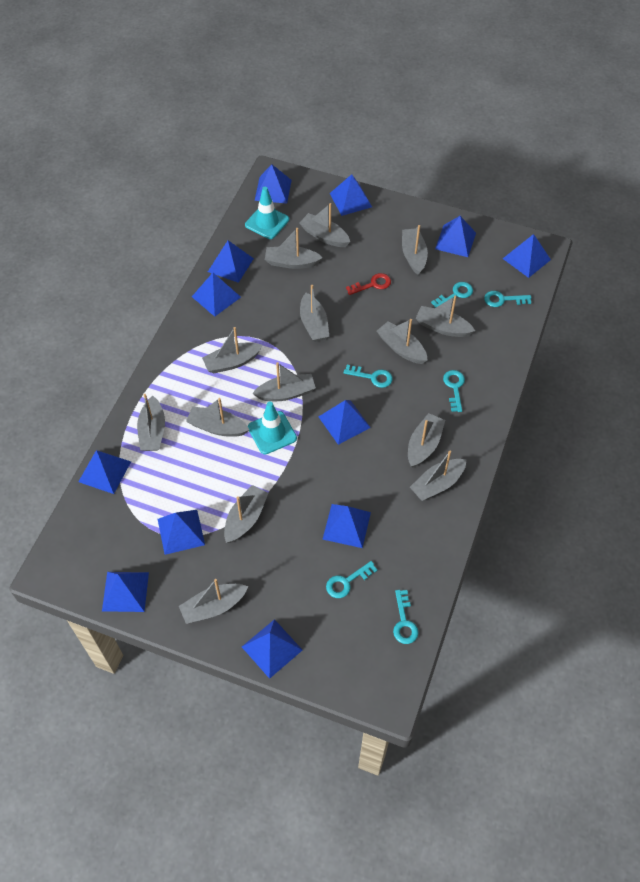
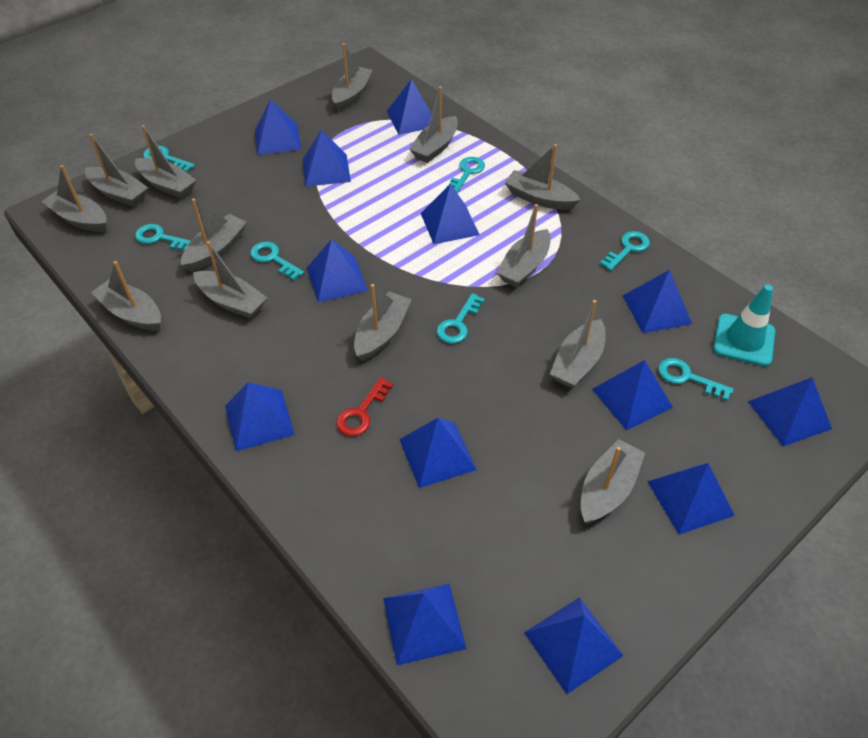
blue pyramid: [78,450,131,494] [102,572,149,612] [158,510,205,555] [192,273,241,317] [208,240,254,283] [242,619,302,679] [254,164,292,204] [319,400,371,445] [322,504,371,548] [330,174,372,216] [435,216,476,257] [503,234,551,278] = 12 -> [225,382,295,451] [255,99,301,155] [303,130,351,187] [307,239,368,302] [383,583,467,666] [387,79,432,135] [399,418,477,488] [421,184,480,244] [524,597,624,694] [592,360,673,430] [623,270,692,333] [647,463,735,534] [748,377,832,446] = 13
grey boat: [137,394,165,451] [179,579,248,624] [186,398,250,437] [202,327,263,373] [224,485,268,543] [252,362,316,401] [265,228,323,269] [299,203,350,247] [300,285,329,342] [377,319,428,364] [402,225,428,275] [408,413,445,468] [410,451,467,501] [415,296,475,337] = 14 -> [41,165,106,232] [85,134,148,207] [91,261,161,331] [135,125,196,199] [181,198,247,272] [193,241,267,319] [332,43,373,111] [354,284,412,361] [409,86,458,163] [496,204,551,287] [505,144,581,210] [550,300,606,388] [581,439,645,524] = 13
turquoise key: [326,561,377,598] [344,365,393,388] [393,590,419,644] [431,282,473,308] [443,370,465,412] [484,291,531,307] = 6 -> [135,224,190,250] [143,146,195,172] [250,242,304,280] [437,293,485,344] [446,157,485,193] [600,231,650,271] [658,358,734,401] = 7
turquoise traffic cone: [245,187,289,239] [248,401,297,454] = 2 -> [713,285,775,367] = 1

